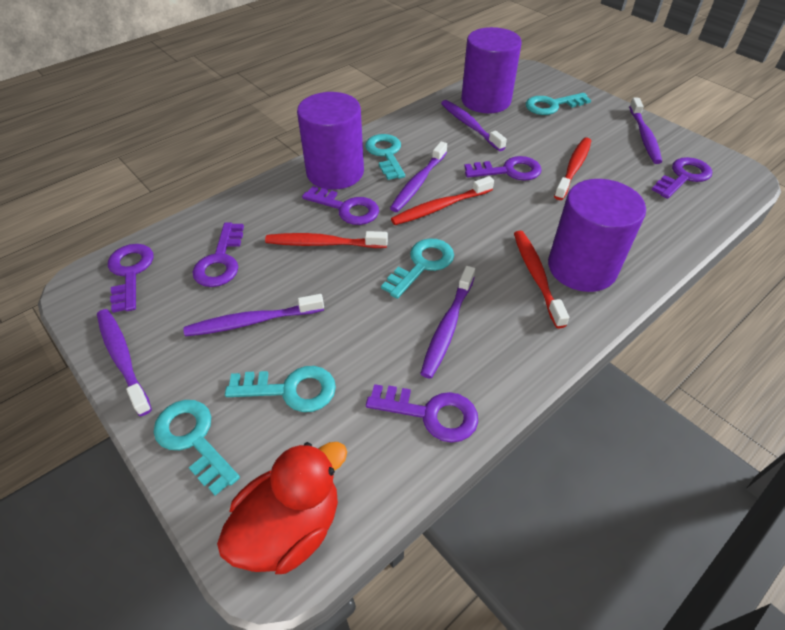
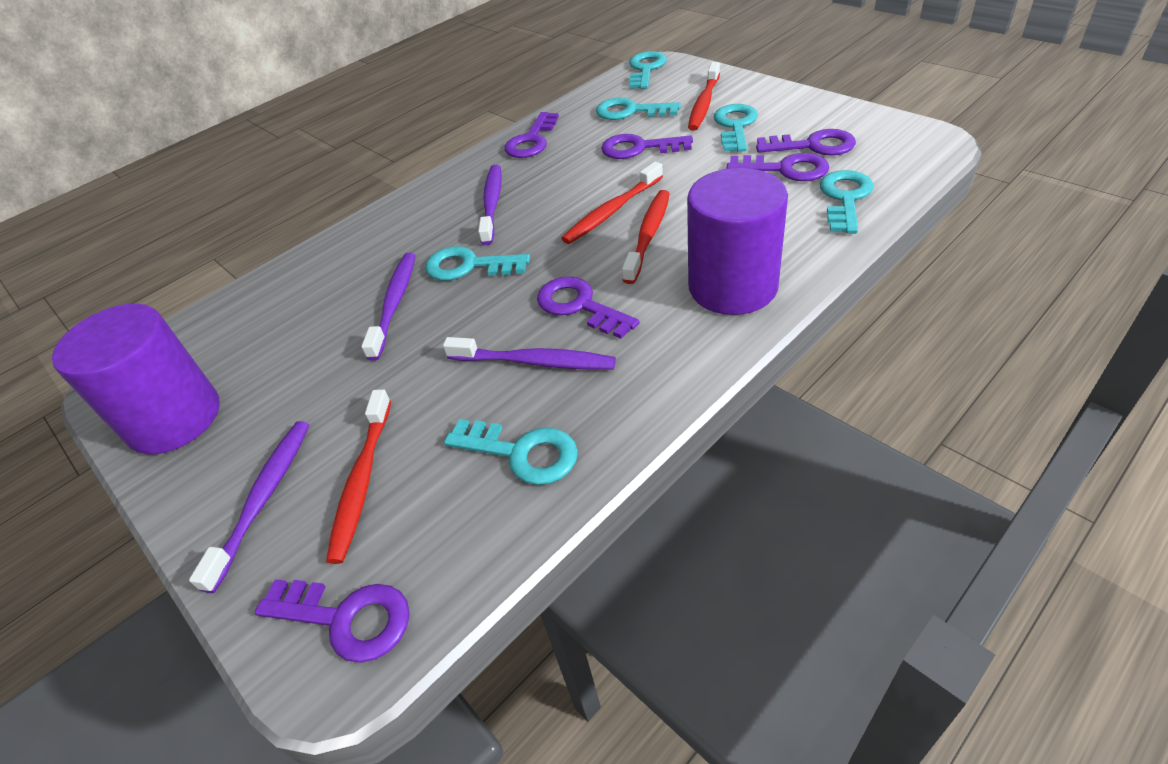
purple cylinder: [297,92,364,190] [461,27,522,113] [548,179,646,292] = 3 -> [52,303,220,454] [687,168,788,315] = 2
purple toothbrush: [97,309,152,416] [184,294,324,337] [390,141,447,212] [420,266,475,379] [441,100,507,151] [629,98,662,164] = 6 -> [189,421,309,593] [361,253,416,361] [443,337,616,370] [478,164,502,245] = 4
red duck: [217,442,347,574] = 1 -> none = 0
turquoise key: [154,400,240,496] [225,366,336,412] [365,134,405,180] [381,238,454,299] [526,93,591,115] = 5 -> [425,246,530,281] [444,419,578,485] [596,98,681,120] [629,51,667,89] [714,104,758,152] [820,170,874,233] = 6

